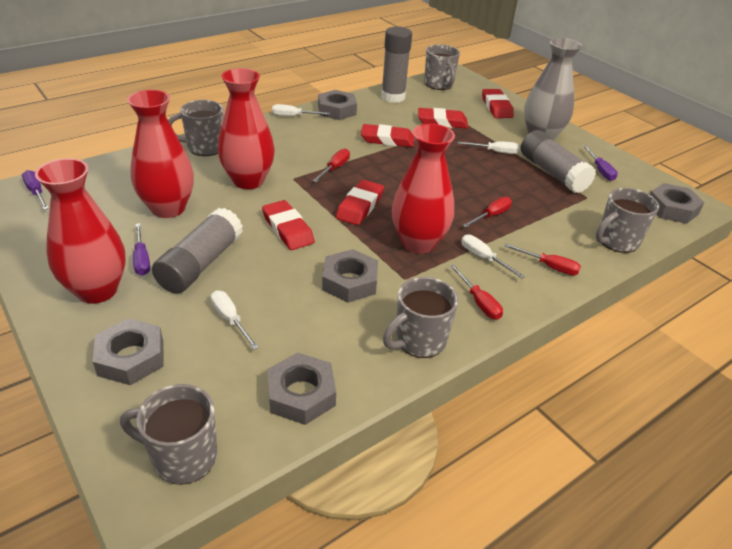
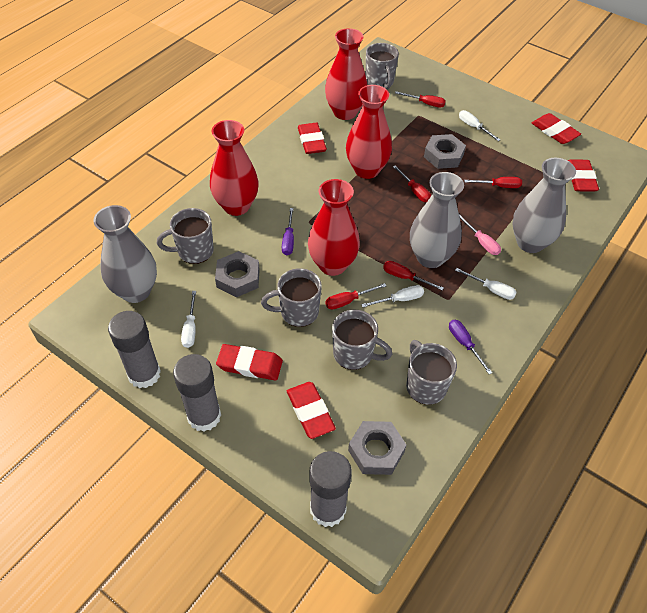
grey nut: [93,318,164,385] [267,352,336,425] [318,90,357,120] [322,249,378,303] [650,183,705,224] = 5 -> [215,251,260,297] [348,421,406,475] [424,134,466,169] = 3
grey vase: [524,38,582,140] = 1 -> [94,205,157,303] [410,172,464,268] [512,158,576,253] = 3
pink screwdriver: none = 0 -> [459,214,501,255] = 1
purple screwdriver: [22,170,49,210] [133,223,150,276] [583,145,618,181] = 3 -> [282,208,294,255] [449,320,492,374] = 2
red screwdriver: [313,149,350,182] [450,265,503,320] [463,197,512,228] [504,243,581,275] = 4 -> [325,283,386,310] [383,261,444,290] [393,165,431,202] [395,91,446,108] [464,177,522,188] = 5

